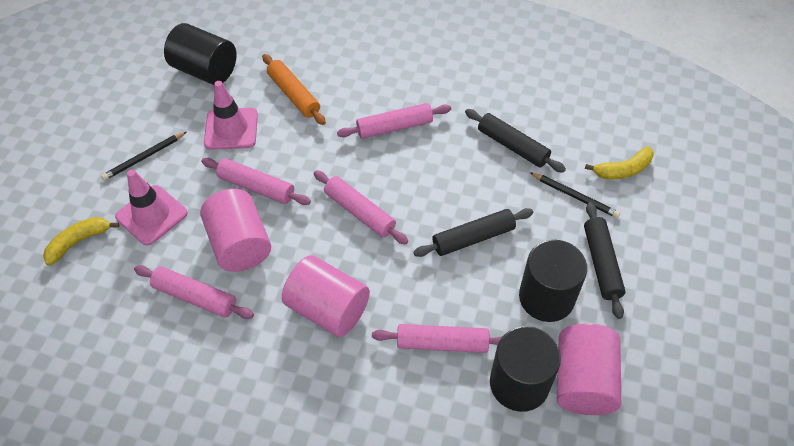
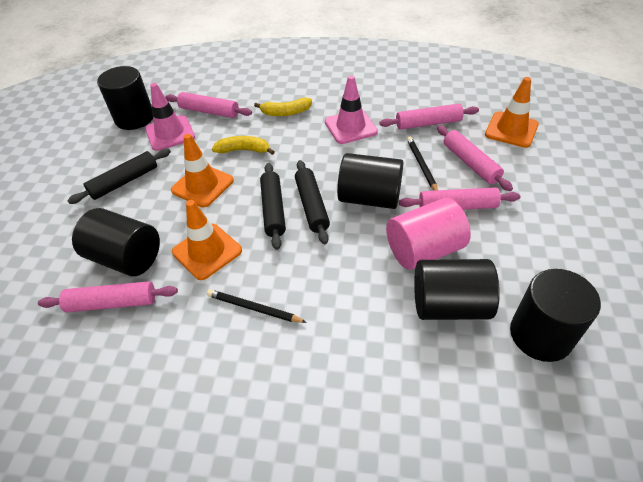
black cylinder: [164,23,237,85] [490,326,561,412] [519,240,587,322] = 3 -> [72,208,160,276] [97,66,153,130] [337,153,403,209] [414,259,500,320] [510,269,601,362] = 5
orange rolling pin: [262,54,326,125] = 1 -> none = 0
orange traffic cone: none = 0 -> [171,134,234,207] [172,200,242,280] [485,77,539,148] = 3
pink cylinder: [200,189,271,272] [282,255,370,337] [557,324,621,415] = 3 -> [386,198,471,270] = 1

